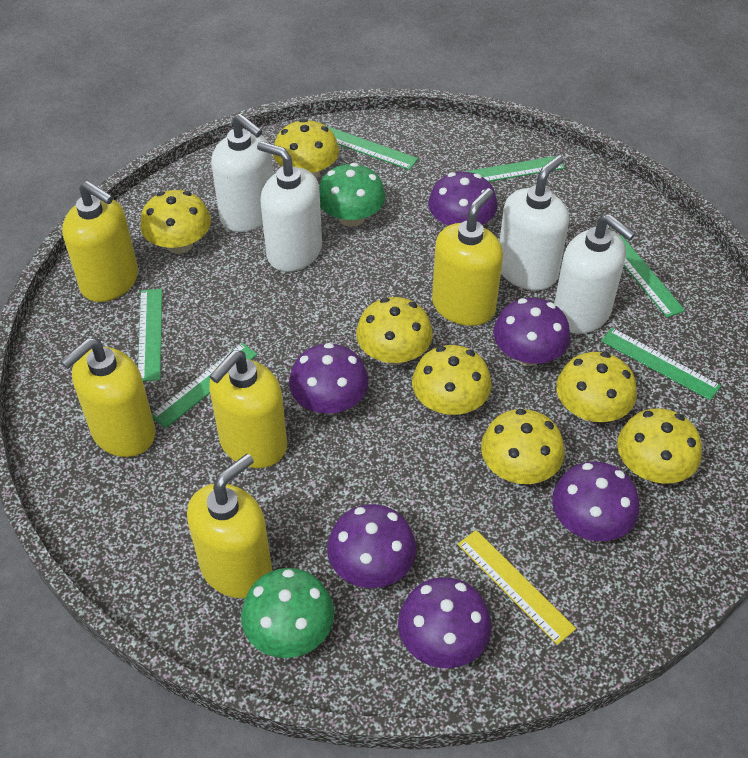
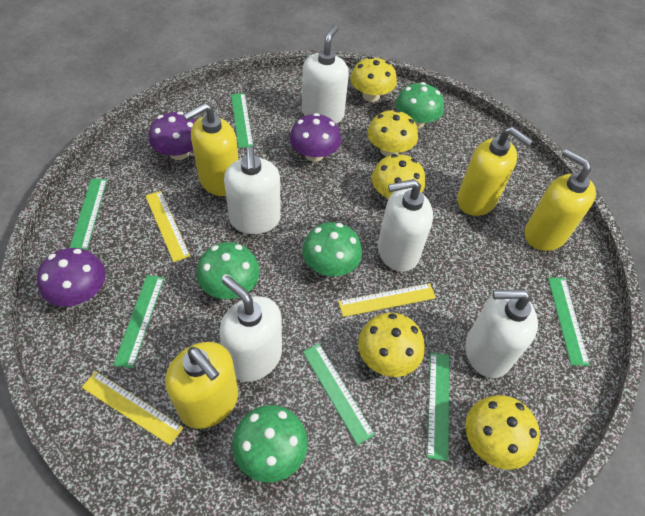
green mushroom: [241,568,334,658] [319,163,386,227] = 2 -> [197,242,260,299] [232,405,308,483] [302,222,362,276] [396,82,444,128] = 4
purple mushroom: [289,343,369,414] [327,504,416,588] [398,577,492,668] [428,172,497,226] [493,298,571,366] [552,461,639,541] = 6 -> [37,248,106,307] [149,111,196,160] [289,113,341,162] = 3
white soap dispenser: [211,114,273,232] [257,141,322,272] [499,155,569,290] [554,214,635,334] = 4 -> [220,275,282,382] [224,146,281,234] [302,25,349,124] [378,179,433,272] [465,289,538,378] = 5
yellow mushroom: [140,190,211,254] [273,119,339,178] [356,297,433,365] [412,345,492,415] [481,409,565,484] [556,352,637,422] [617,408,702,484] = 7 -> [350,57,397,102] [358,313,425,377] [367,110,418,156] [372,154,426,200] [465,395,540,470] = 5
yellow ruler: [458,530,576,645] = 1 -> [82,371,184,445] [146,191,190,262] [338,283,436,317] = 3
yellow soap dispenser: [61,338,156,457] [62,181,138,302] [187,454,272,598] [209,350,287,468] [432,188,503,326] = 5 -> [165,342,238,429] [183,103,239,196] [457,127,533,216] [525,149,596,251] = 4

